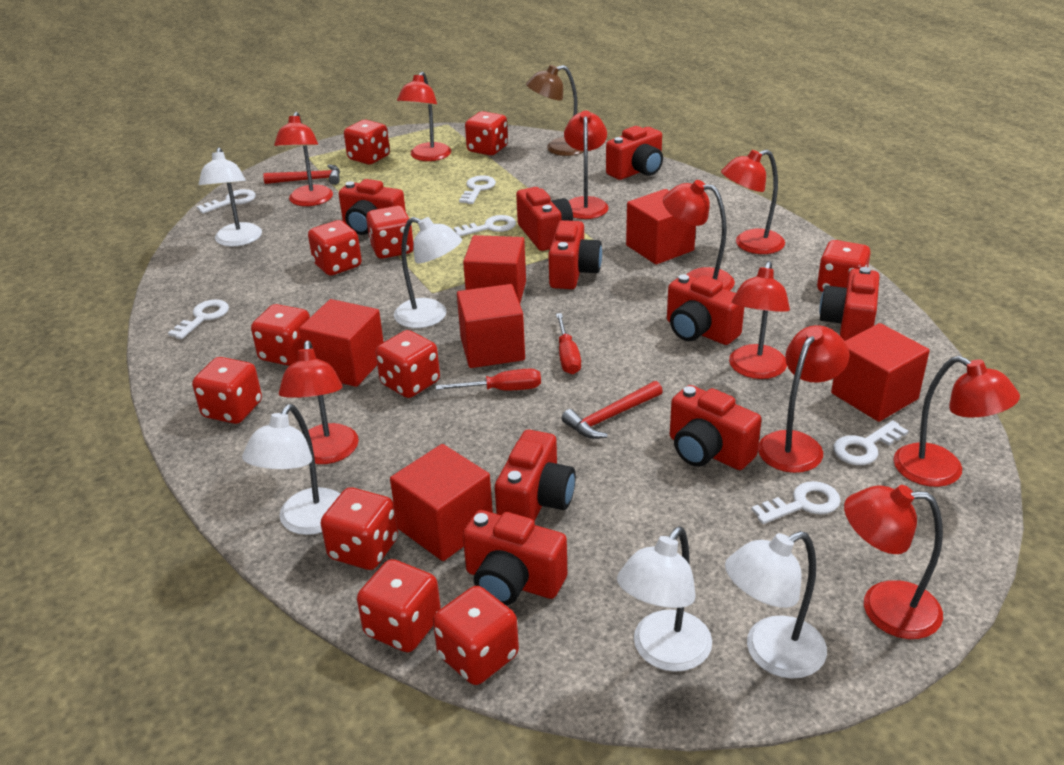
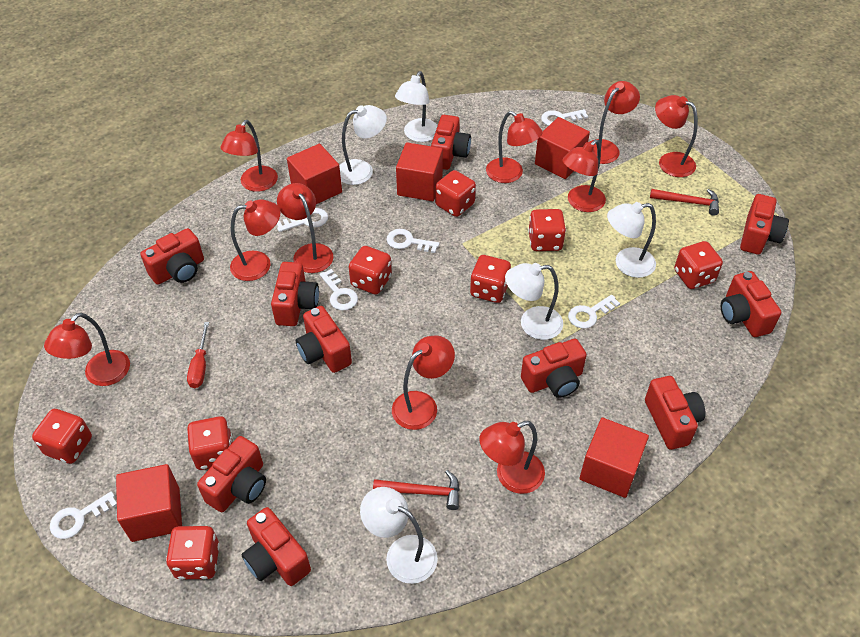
brown lamp: [526,65,584,156] = 1 -> none = 0
red camera: [339,179,406,235] [463,510,567,605] [495,430,576,522] [516,187,573,251] [548,220,602,289] [606,126,663,180] [667,274,744,345] [670,385,762,470] [819,267,879,341] = 9 -> [140,228,204,285] [197,436,266,512] [241,507,311,586] [271,262,319,326] [296,306,352,373] [431,115,471,170] [521,339,587,398] [645,376,706,450] [721,271,781,337] [740,194,789,255] = 10
red cube: [299,299,384,387] [390,444,493,561] [457,284,525,368] [463,235,526,303] [626,189,696,265] [831,323,930,422] = 6 -> [116,464,182,542] [287,144,342,204] [396,142,443,201] [535,117,590,179] [580,418,649,498] = 5
red dice: [192,357,262,424] [251,304,310,366] [308,220,362,276] [320,487,398,570] [344,120,390,164] [357,559,441,652] [366,206,414,259] [376,330,440,398] [433,586,519,685] [465,111,508,155] [817,240,871,292] = 11 -> [32,409,92,464] [166,526,220,580] [187,416,233,470] [349,246,392,295] [435,170,476,217] [470,255,511,303] [528,209,566,251] [674,241,723,289] = 8
red screwdriver: [436,369,541,391] [556,313,581,374] = 2 -> [187,322,209,388] = 1

